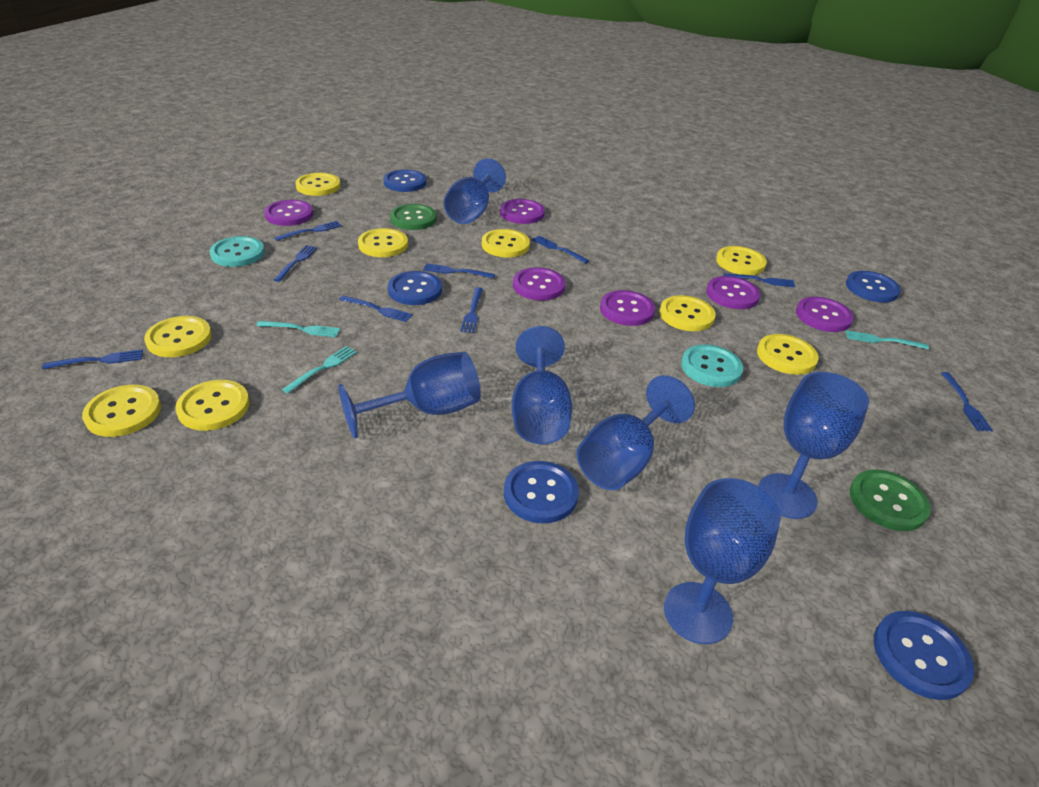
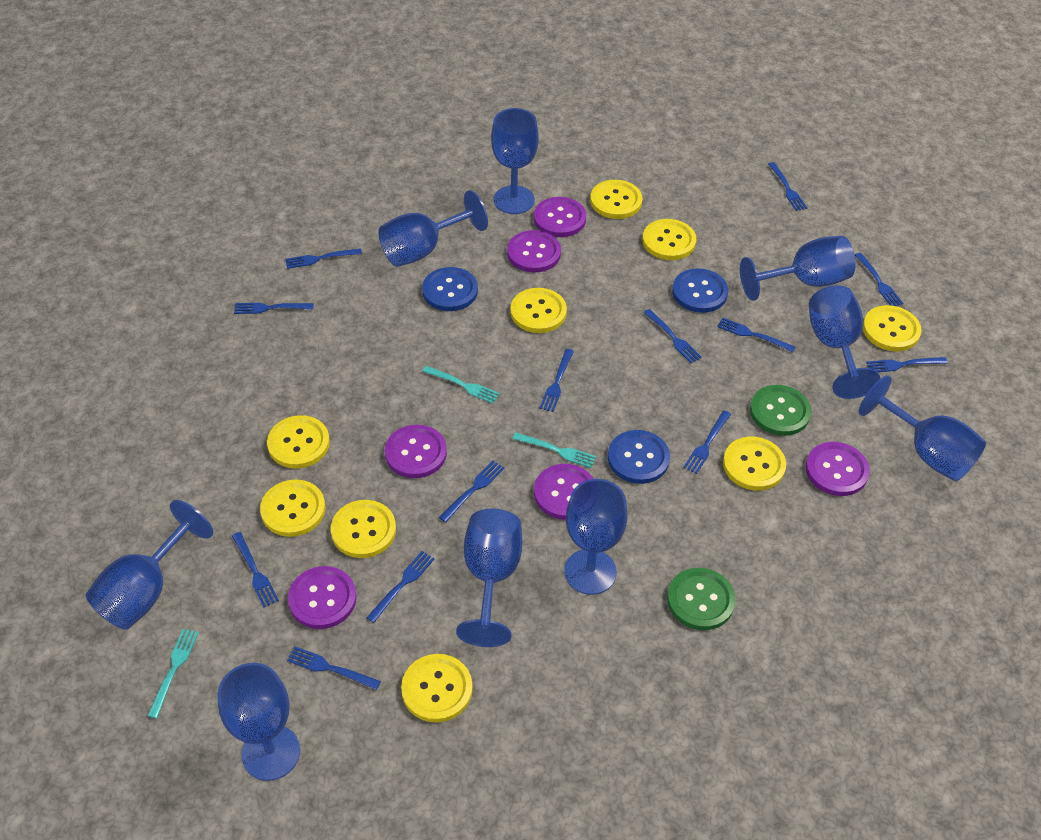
blue button: [383,169,426,192] [388,271,442,305] [504,461,579,523] [846,271,901,302] [874,611,974,700] = 5 -> [422,267,478,311] [608,430,670,484] [672,268,728,313] = 3
blue fork: [42,349,143,369] [273,245,317,282] [274,221,342,241] [339,296,413,322] [423,263,495,279] [460,287,483,333] [532,236,589,264] [723,273,795,287] [941,372,993,431] = 9 -> [232,532,279,607] [234,303,314,314] [285,248,362,269] [287,647,381,690] [366,551,435,623] [439,461,505,523] [540,349,574,412] [643,309,702,363] [683,411,731,474] [717,317,795,352] [768,162,807,211] [855,253,903,306] [866,357,948,372] = 13
blue goblet: [338,352,481,438] [444,158,506,224] [512,326,572,444] [576,375,695,490] [664,478,781,644] [758,372,869,519] = 6 -> [86,500,213,630] [217,663,300,781] [378,190,488,267] [456,509,522,647] [491,108,539,214] [564,479,627,595] [740,236,856,301] [809,285,881,399] [859,375,986,481] = 9
turquoise button: [210,236,265,267] [681,344,743,387] = 2 -> none = 0

